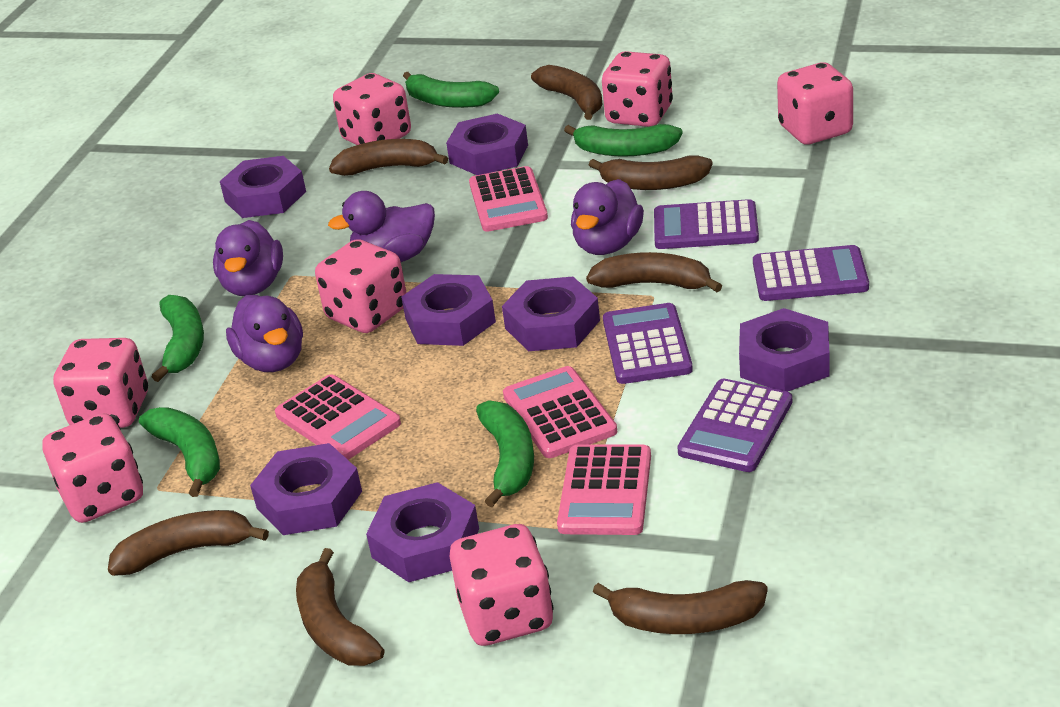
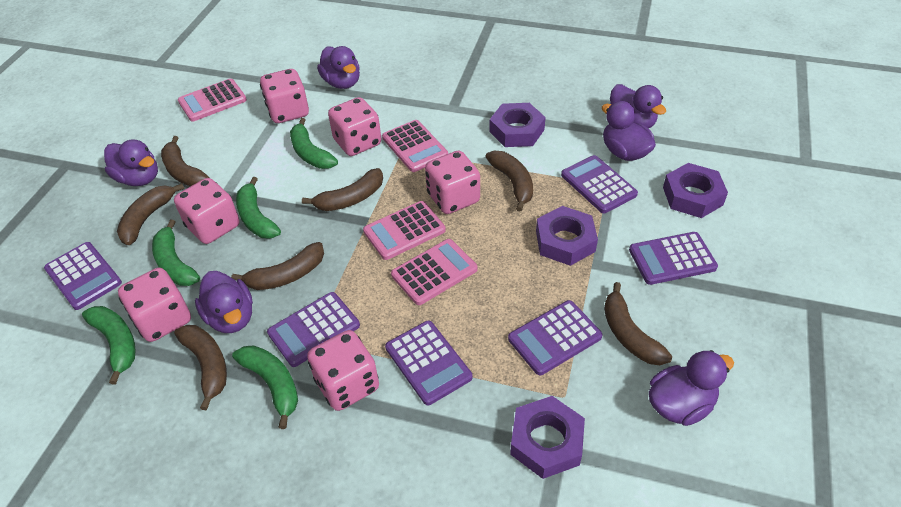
pink dice: [42,413,143,523] [53,338,148,428] [315,239,407,333] [333,73,411,145] [449,524,554,646] [602,51,673,127] [777,62,853,145] = 7 -> [118,268,191,342] [174,178,240,244] [260,69,309,123] [307,330,379,411] [328,97,382,156] [425,151,480,214] = 6
purple calculator: [603,303,693,384] [654,199,759,249] [677,379,792,472] [753,245,869,301] = 4 -> [44,242,122,310] [267,292,360,367] [385,321,472,405] [508,300,603,375] [561,155,638,213] [629,232,718,285] = 6
purple duck: [213,220,283,296] [226,295,303,372] [328,191,435,262] [571,179,644,255] = 4 -> [104,139,158,186] [195,271,253,333] [317,46,360,89] [602,101,656,161] [610,84,666,128] [649,350,734,426] = 6
purple nut: [220,156,306,218] [250,443,362,535] [366,482,479,582] [401,274,496,346] [446,113,528,175] [502,277,600,351] [739,308,830,392] = 7 -> [489,103,546,147] [510,396,585,479] [536,206,598,266] [663,163,728,218] = 4

